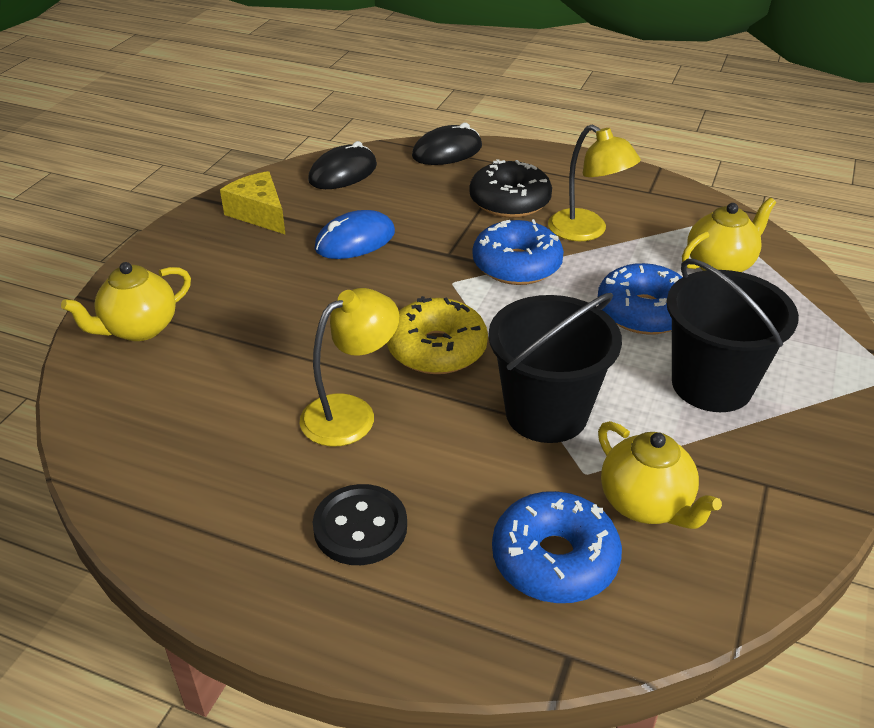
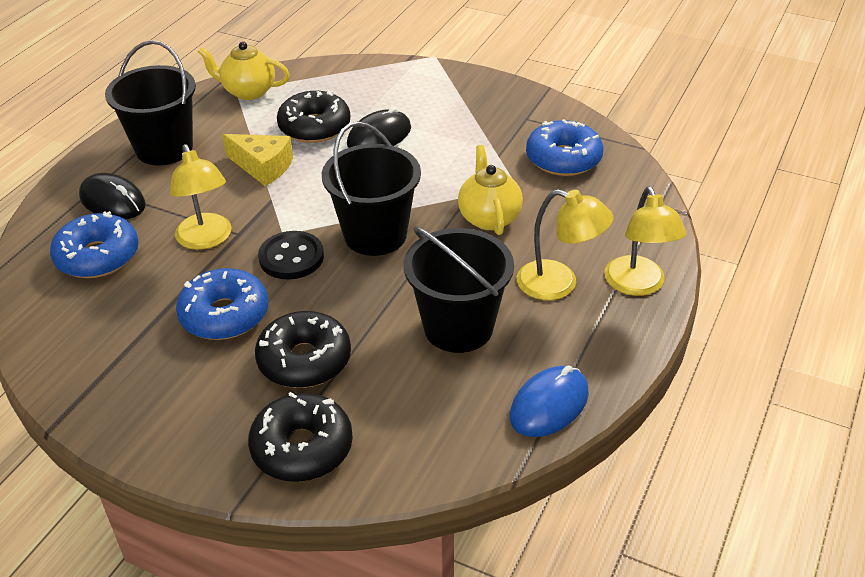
black bucket: [488,293,622,443] [666,259,799,412] = 2 -> [105,40,196,166] [322,121,421,256] [404,226,514,353] = 3
black donut: [469,159,552,218] = 1 -> [248,392,353,482] [255,311,351,388] [277,90,351,143] = 3
yellow donut: [387,296,488,374] = 1 -> none = 0
yellow lamp: [300,288,399,447] [548,124,641,241] = 2 -> [170,144,232,250] [517,189,613,300] [604,186,687,296] = 3
yellow teapot: [61,262,191,341] [598,421,722,529] [682,197,776,272] = 3 -> [198,41,290,100] [458,145,523,235] = 2

